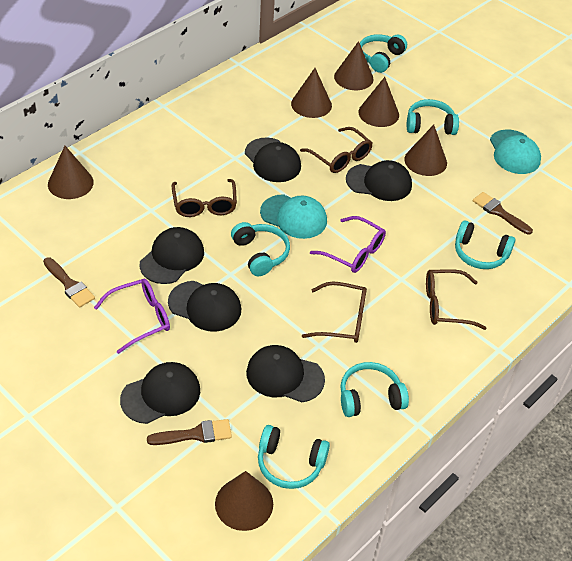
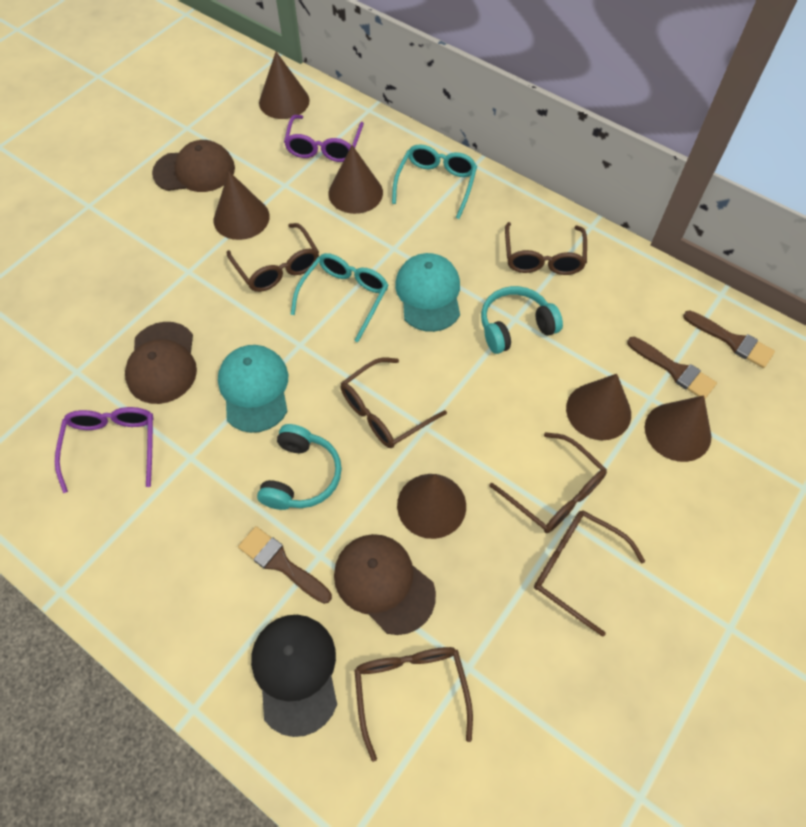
black cap: [120,362,200,424] [140,227,204,284] [168,281,241,332] [245,138,301,182] [246,345,325,402] [346,160,412,201] = 6 -> [251,615,337,737] = 1
brown cap: none = 0 -> [125,322,197,404] [152,140,235,192] [334,534,436,635] = 3
brown glasses: [172,179,237,217] [300,127,373,173] [302,282,367,343] [426,269,487,330] = 4 -> [227,223,319,292] [340,357,447,448] [354,647,473,762] [489,432,607,533] [505,222,587,275] [534,511,645,637] = 6
turquoise glasses: none = 0 -> [291,253,389,342] [392,144,477,219] = 2
turquoise headphones: [231,222,290,276] [258,425,330,489] [340,362,409,417] [360,34,407,73] [407,99,459,135] [455,220,515,269] = 6 -> [257,424,342,510] [481,286,563,354] = 2

